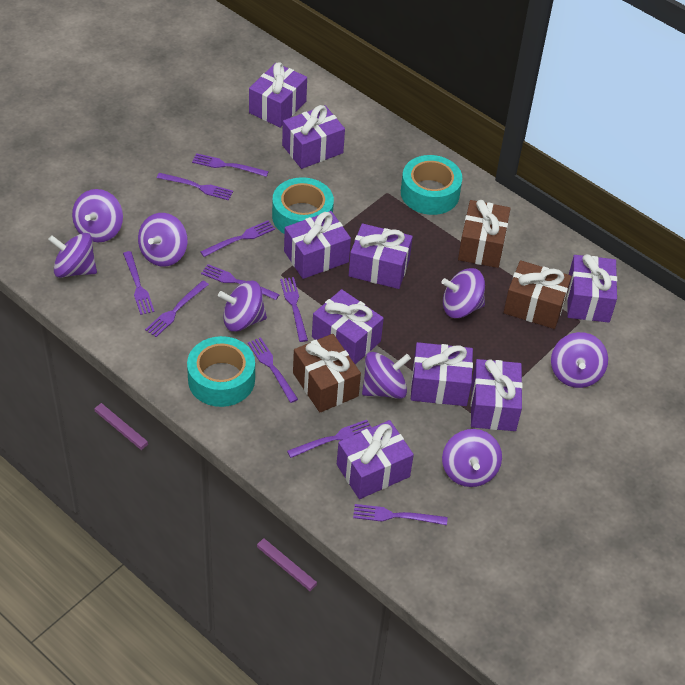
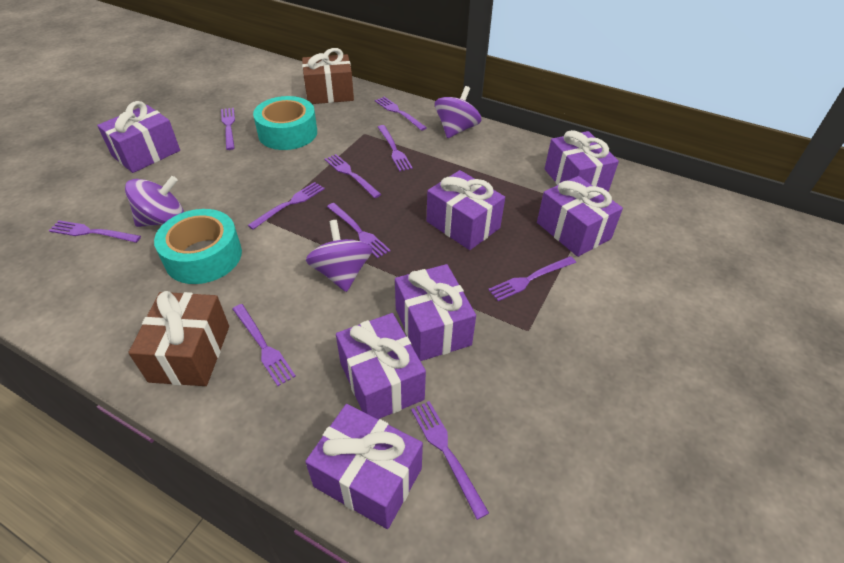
brown gift: [293,334,361,413] [458,200,511,268] [504,260,572,329] = 3 -> [128,291,229,386] [302,48,354,104] = 2
purple gift: [249,62,307,128] [282,105,345,169] [284,211,351,279] [312,289,384,364] [337,420,414,499] [349,223,413,289] [411,342,473,406] [471,359,523,431] [567,254,617,323] = 9 -> [97,101,180,173] [305,404,423,529] [336,313,426,419] [395,264,476,361] [427,170,505,250] [537,176,623,257] [545,130,619,192] = 7
purple spinning top: [48,233,97,278] [72,189,123,242] [138,213,188,267] [218,281,267,332] [362,352,411,399] [442,268,485,318] [442,429,502,487] [551,332,608,388] = 8 -> [125,176,184,227] [306,220,372,292] [435,86,481,138] = 3
turquoise tape: [187,336,255,407] [272,177,334,234] [401,155,462,215] = 3 -> [154,209,242,284] [253,96,317,150] = 2

